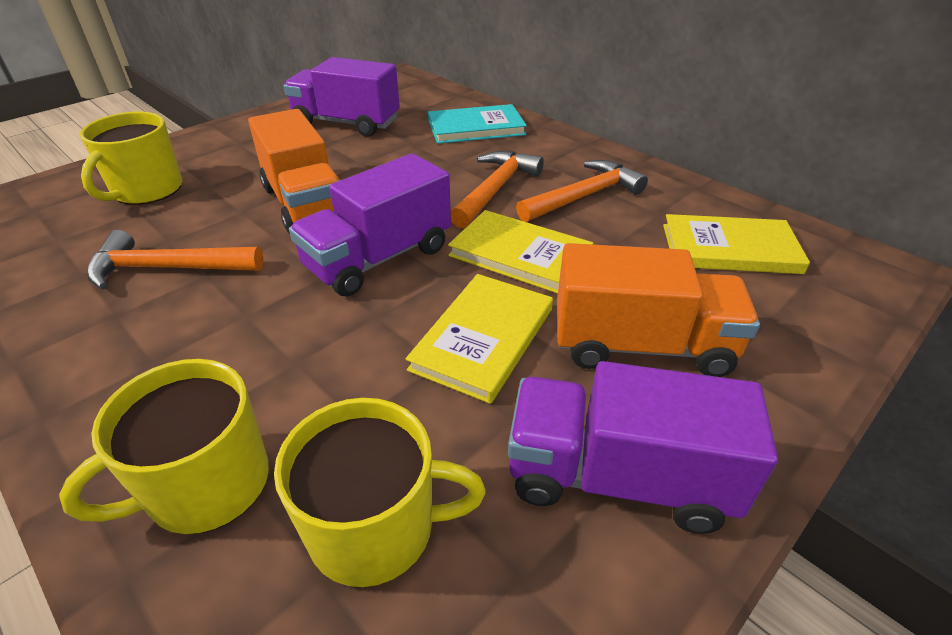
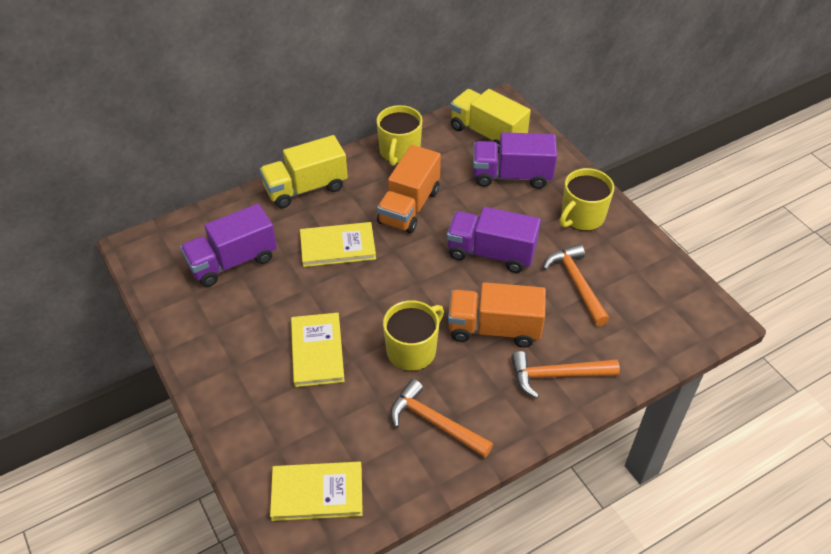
turquoise book: [428,104,527,144] = 1 -> none = 0
yellow truck: none = 0 -> [259,135,348,208] [450,89,531,153] = 2

